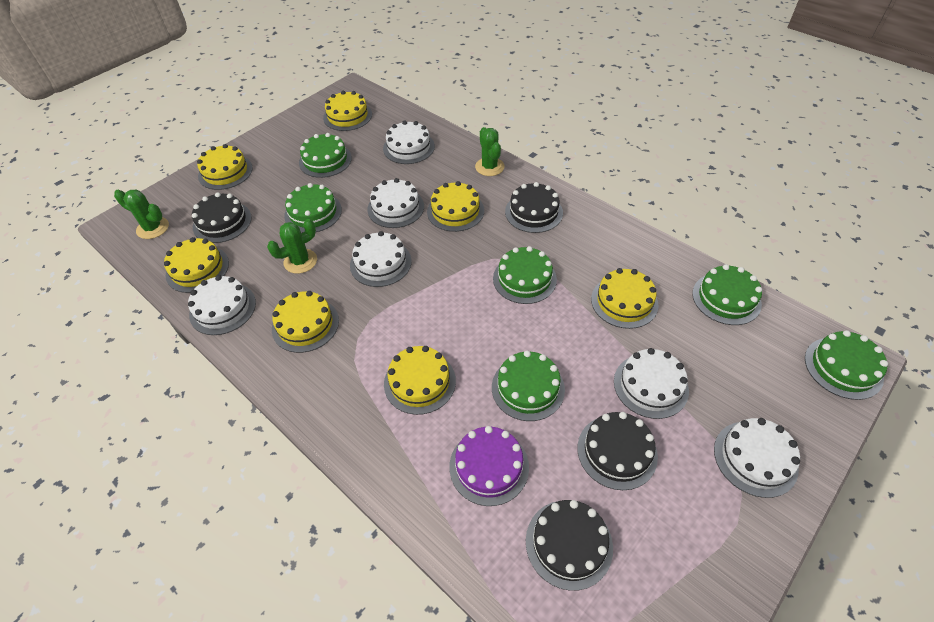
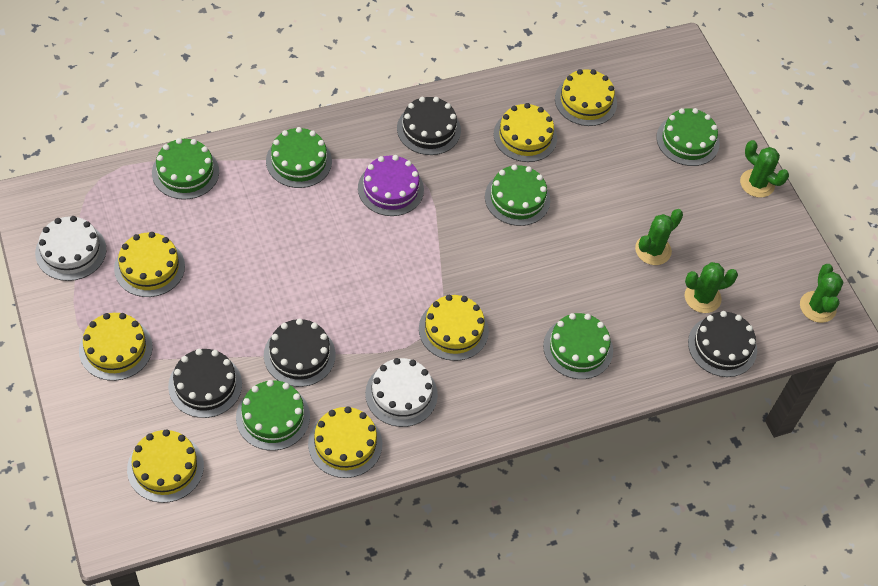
green cactus: [114,190,169,239] [267,219,317,274] [475,127,505,176] = 3 -> [635,209,683,265] [685,262,738,313] [740,140,789,198] [800,264,843,323] = 4
white cake: [188,275,256,335] [350,231,412,287] [367,178,424,228] [383,121,435,164] [614,348,689,419] [714,418,800,498] = 6 -> [35,216,106,281] [365,358,438,427] = 2

